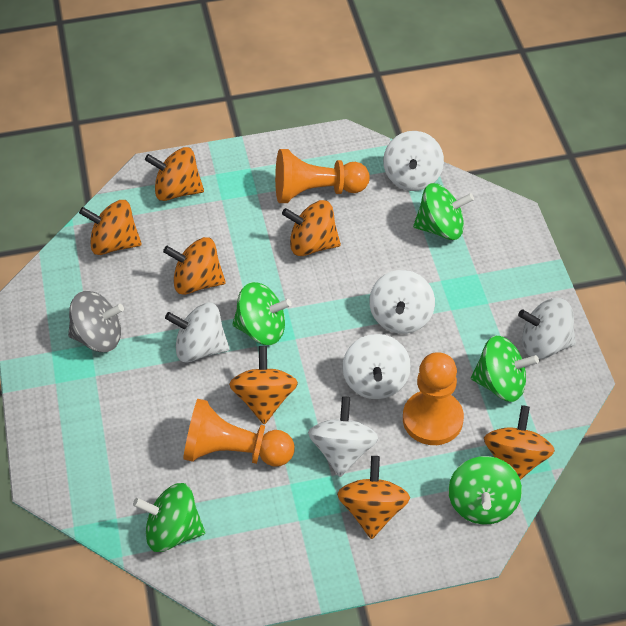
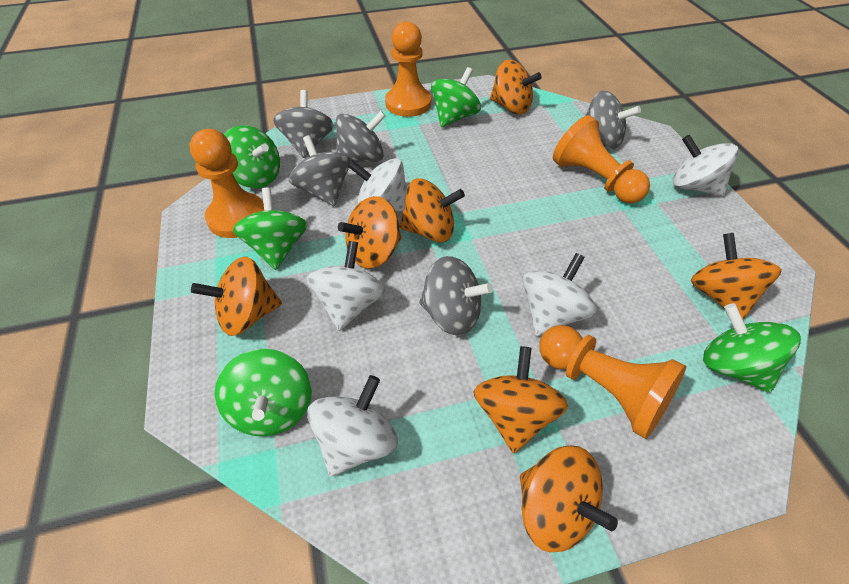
grey spinning top: [68,291,124,352] = 1 -> [273,90,334,158] [289,135,350,206] [336,111,386,162] [419,256,493,336] [585,90,641,149] = 5
orange pawn: [183,399,295,467] [275,149,370,203] [403,352,464,445] = 3 -> [190,129,264,238] [385,21,431,117] [539,325,686,439] [553,115,650,203] = 4
white spinning top: [165,302,230,363] [308,396,379,477] [342,334,411,399] [369,270,435,334] [383,131,444,191] [518,298,576,359] = 6 -> [307,241,386,331] [307,375,398,477] [348,158,407,212] [522,253,597,336] [673,135,739,197] = 5

